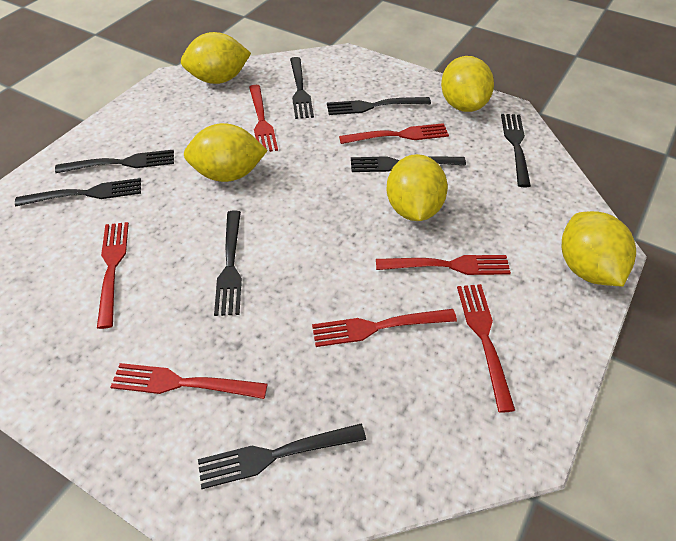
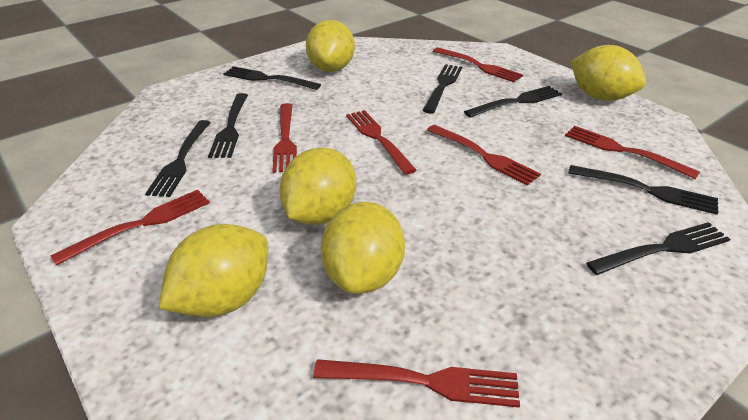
black fork: [15,178,141,206] [55,150,174,173] [198,424,366,489] [214,210,242,316] [290,57,314,119] [327,97,431,115] [351,156,466,172] [501,114,531,187] = 8 -> [145,120,211,197] [208,93,248,158] [223,66,321,90] [422,64,462,114] [464,86,562,118] [568,165,718,215] [586,222,730,275] = 7

